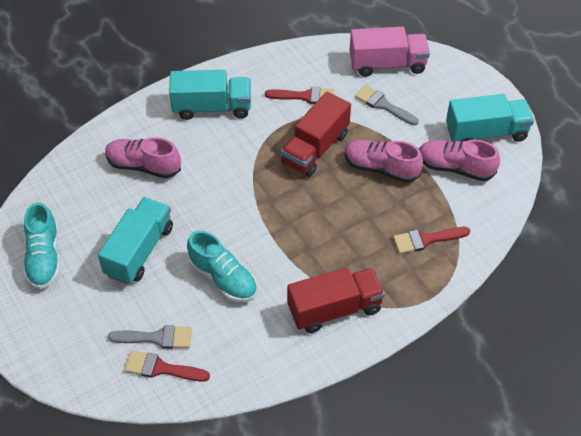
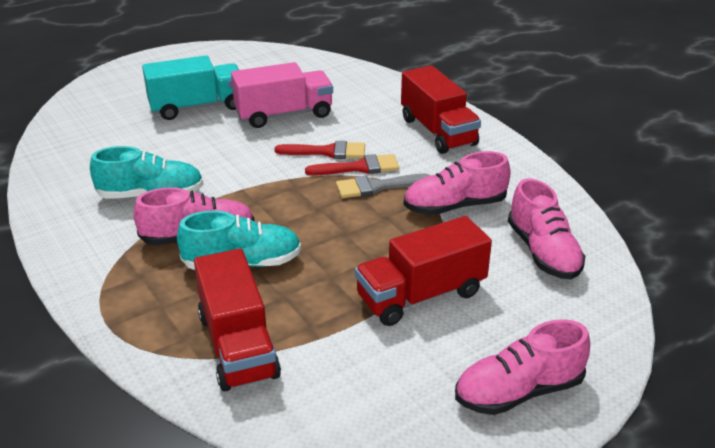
grey brush: [108,325,192,349] [355,85,419,125] = 2 -> [336,174,430,198] = 1
pink shoe: [105,137,181,178] [345,140,423,183] [419,140,500,181] = 3 -> [133,187,254,246] [404,151,511,215] [455,319,590,415] [508,178,585,279] = 4
red brush: [125,351,210,382] [265,87,334,104] [393,227,470,254] = 3 -> [275,141,365,159] [305,154,399,175] = 2
red truck: [281,92,351,177] [287,267,385,333] = 2 -> [194,248,281,391] [355,216,492,326] [401,65,481,154] = 3
turquoise truck: [98,197,173,285] [169,70,251,120] [446,94,534,142] = 3 -> [142,55,239,120] = 1

